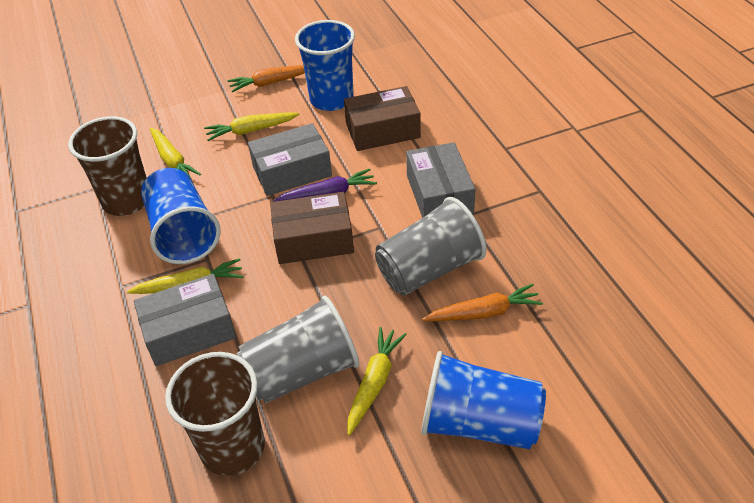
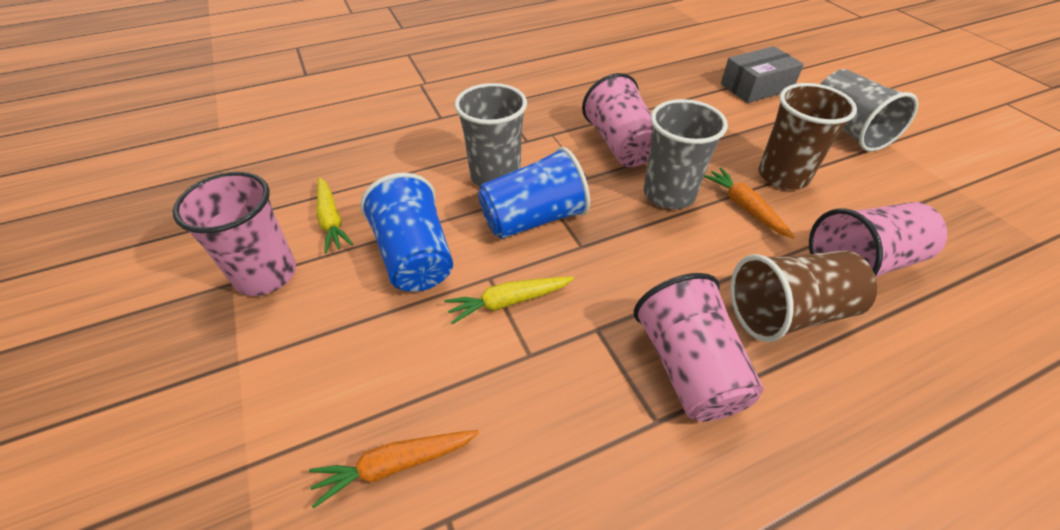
blue cup: [141,168,220,264] [295,20,355,111] [421,351,546,449] = 3 -> [360,173,453,291] [478,147,590,239] = 2
brown box: [270,192,354,264] [344,86,421,151] = 2 -> none = 0
grey box: [134,274,236,366] [248,123,332,196] [406,142,475,218] = 3 -> [721,46,804,103] = 1
grey cup: [236,296,360,404] [375,197,486,295] = 2 -> [455,83,527,187] [644,99,728,209] [821,69,918,151] = 3
pink cup: none = 0 -> [172,172,296,296] [582,73,652,167] [634,273,764,422] [809,202,947,277] = 4
purple carrot: [273,169,377,202] = 1 -> none = 0
yellow carrot: [127,258,243,294] [150,128,201,179] [204,112,299,141] [347,327,407,436] = 4 -> [316,177,353,253] [444,277,574,324] = 2

